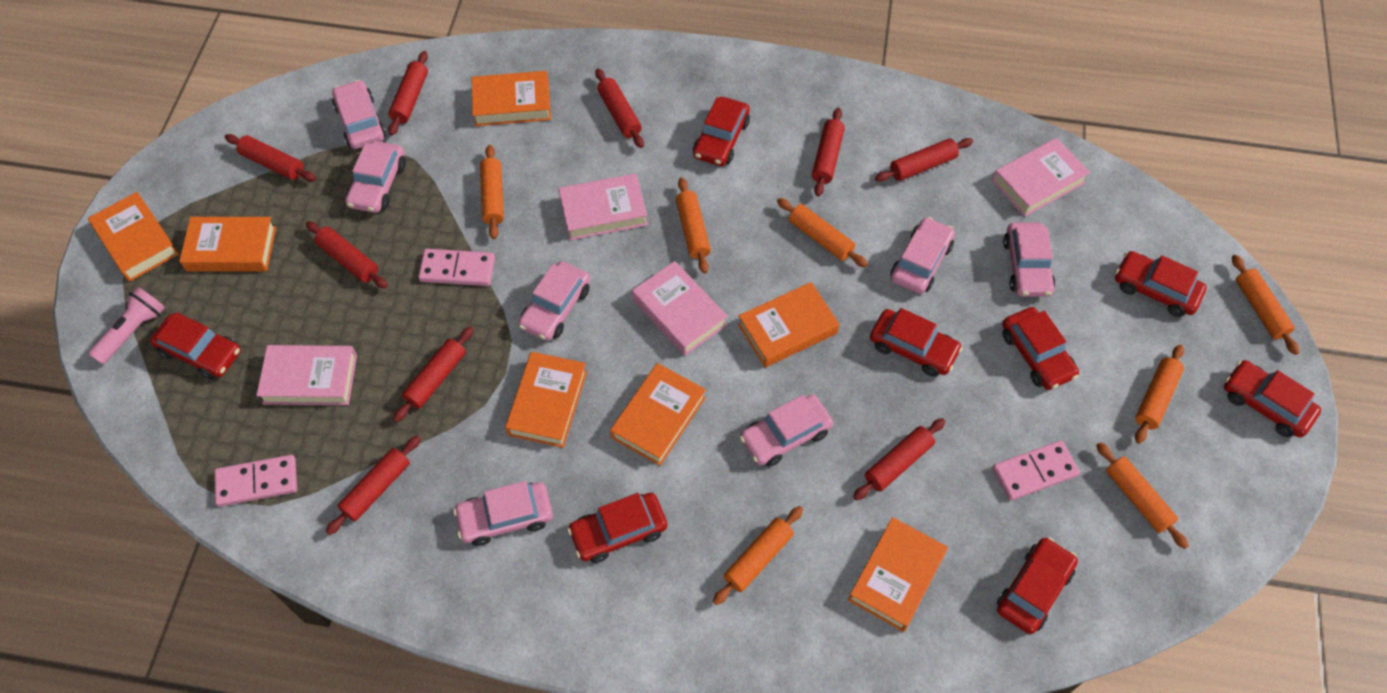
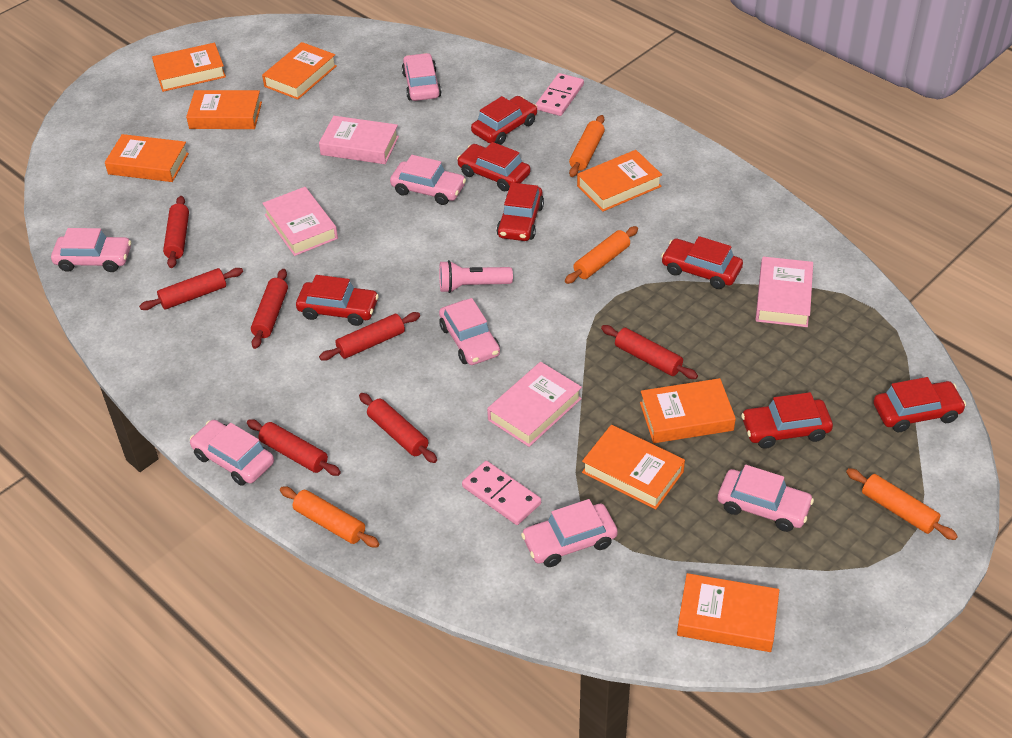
orange book: [88,192,179,282] [179,217,276,272] [472,71,551,126] [505,352,587,448] [610,363,706,466] [738,282,839,367] [848,517,948,632] = 7 -> [105,134,189,182] [152,43,226,92] [186,90,262,129] [262,42,337,100] [577,150,662,212] [582,425,685,509] [640,378,736,443] [677,573,779,652] = 8
orange rolling pin: [480,145,504,239] [676,178,711,274] [713,506,803,605] [777,198,868,267] [1096,442,1189,549] [1135,345,1184,444] [1232,255,1299,355] = 7 -> [280,487,379,547] [565,226,638,284] [569,115,605,177] [846,468,958,540] = 4
pink domino: [214,455,297,507] [418,249,495,286] [992,440,1080,501] = 3 -> [462,461,541,525] [536,73,584,116] = 2
red car: [150,312,241,379] [567,492,667,563] [693,97,750,166] [870,308,963,377] [997,537,1078,634] [1002,307,1079,390] [1115,251,1207,317] [1224,360,1321,437] = 8 -> [296,275,379,326] [457,142,530,191] [471,96,537,145] [496,183,544,241] [661,236,743,289] [741,392,833,449] [874,377,966,432] = 7
red rolling pin: [225,134,316,182] [306,221,388,288] [326,436,421,535] [388,51,428,135] [393,326,474,422] [595,69,644,148] [812,108,845,196] [853,418,946,500] [875,138,973,182] = 9 -> [139,268,243,310] [163,196,189,268] [247,419,341,476] [251,269,288,349] [319,312,420,361] [359,393,437,463] [601,325,698,379] = 7

